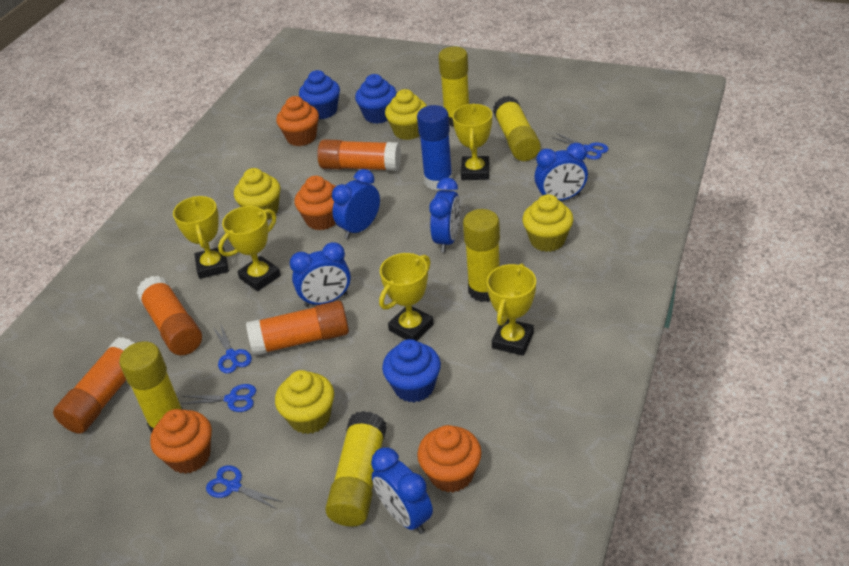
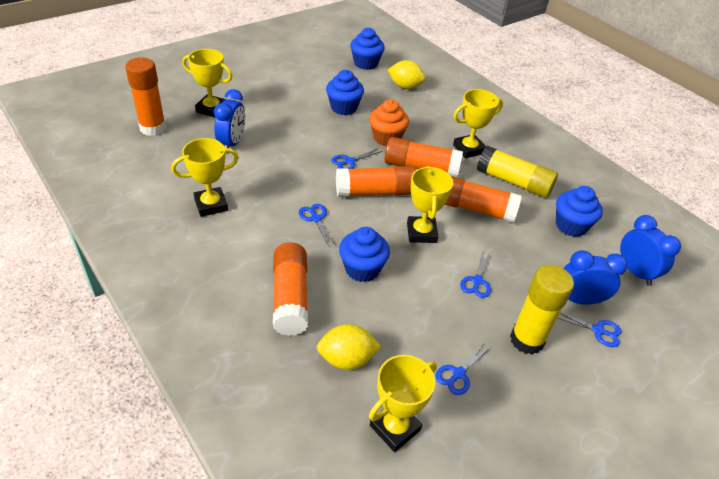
blue clock: [290,242,351,307] [332,169,380,239] [371,447,433,534] [429,178,460,253] [534,143,588,201] = 5 -> [214,89,245,153] [563,250,627,305] [620,215,681,286] = 3
blue cupcake: [299,70,340,119] [355,74,397,124] [382,339,441,402] = 3 -> [326,70,364,115] [339,227,390,282] [350,28,385,70] [556,186,603,237] = 4
blue glue stick: [417,105,453,190] = 1 -> none = 0
blue scissors: [181,384,256,412] [206,465,282,509] [213,323,252,373] [552,133,609,160] = 4 -> [299,204,335,246] [331,148,382,169] [435,341,491,395] [460,252,491,298] [557,312,621,347] = 5
orange cupcake: [150,409,212,474] [276,96,319,146] [294,176,336,230] [417,425,482,492] = 4 -> [369,99,409,146] = 1
orange glue stick: [53,337,135,434] [136,276,202,355] [246,301,349,356] [317,139,401,171] = 4 -> [125,58,166,136] [273,243,308,336] [336,166,416,197] [385,137,463,177] [444,176,522,223] = 5
yellow cupcake: [234,168,281,220] [275,370,334,434] [385,89,427,140] [522,194,574,252] = 4 -> none = 0
yellow glue stick: [119,341,183,433] [325,411,387,527] [438,46,469,127] [463,209,500,302] [493,96,541,161] = 5 -> [477,146,558,198] [510,265,574,355] = 2
yellow lemon: none = 0 -> [317,324,382,370] [388,60,426,89] = 2

